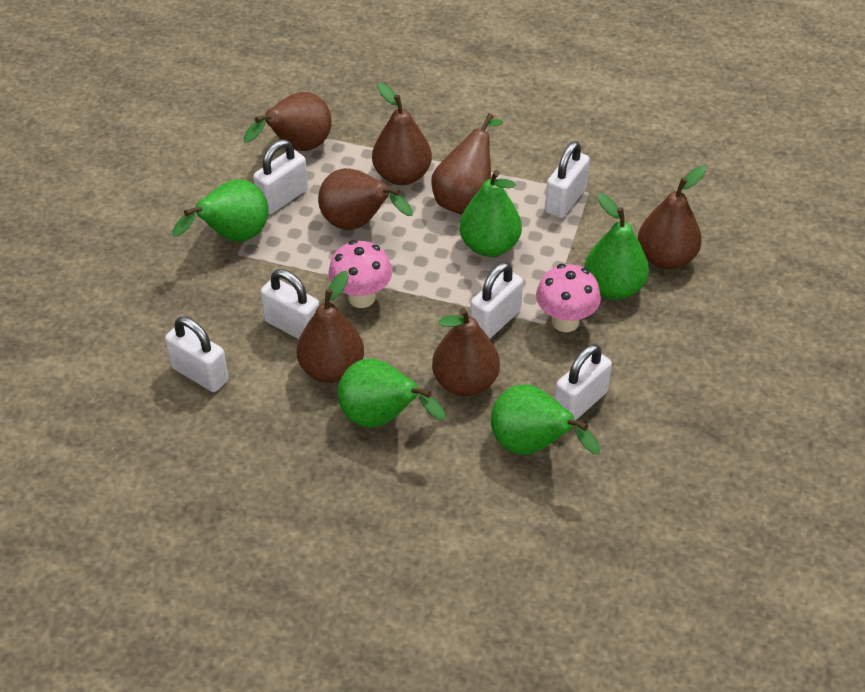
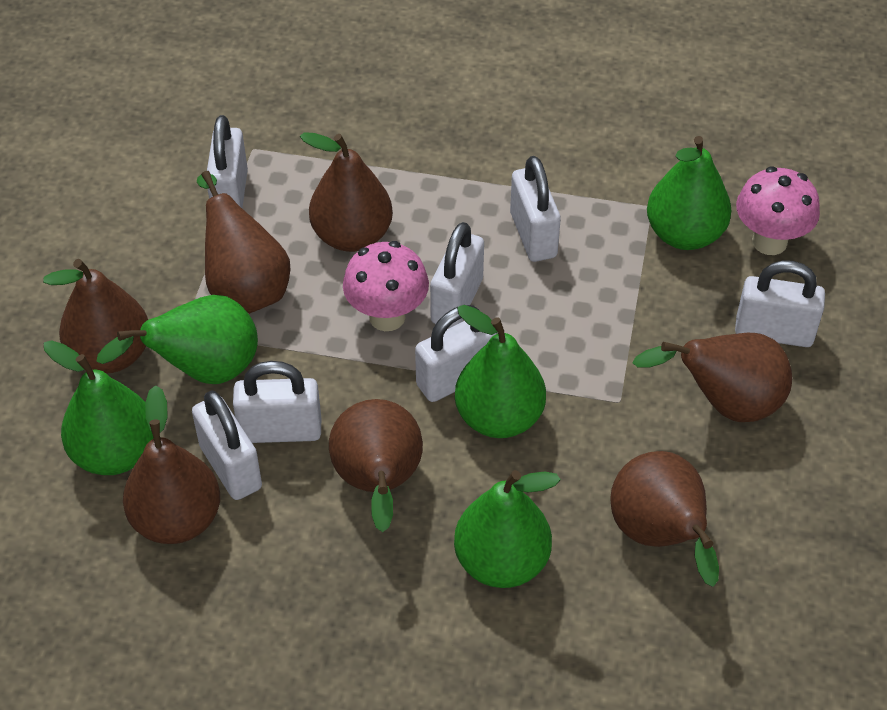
white padlock: [165,317,228,392] [253,140,308,214] [260,269,319,339] [470,262,523,339] [545,141,590,218] [555,344,612,421] = 6 -> [192,390,262,500] [207,115,248,208] [233,361,321,443] [415,305,497,402] [430,222,484,328] [510,156,561,262] [735,261,825,347] = 7

